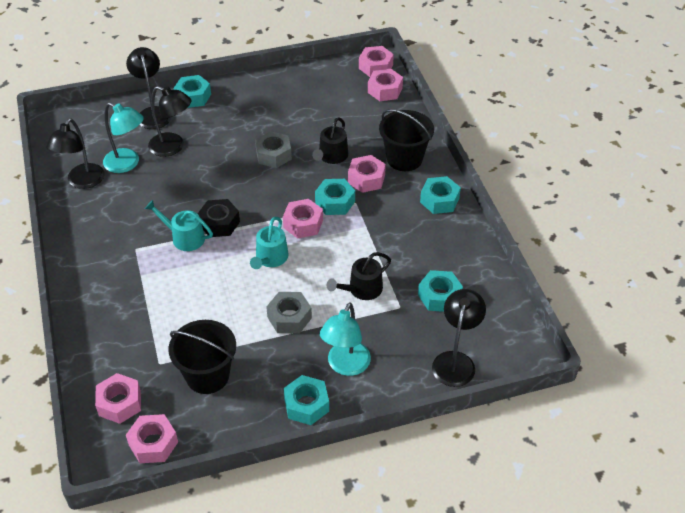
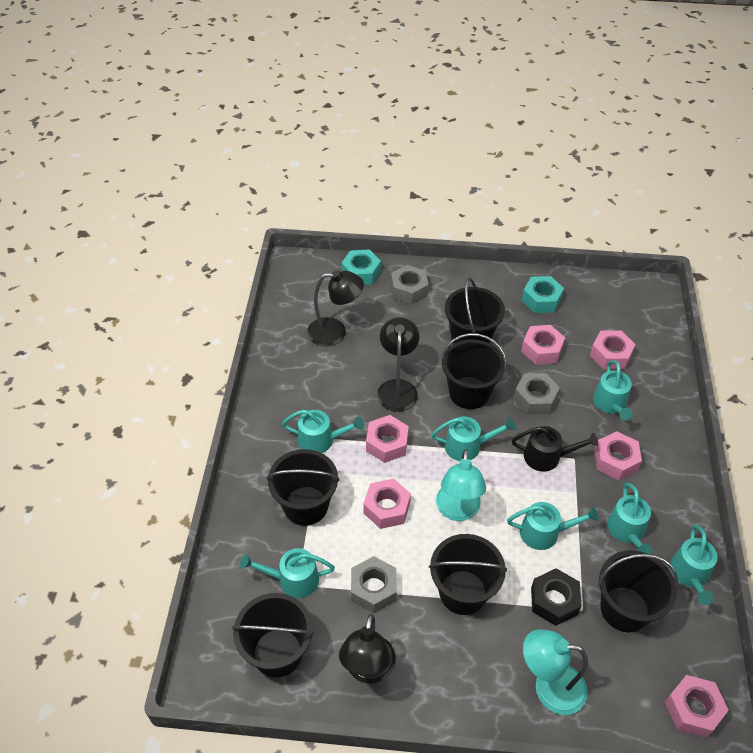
black bucket: [168,320,236,394] [379,109,434,171] = 2 -> [232,593,314,678] [267,449,339,526] [429,534,507,615] [441,333,507,409] [445,277,505,344] [598,550,678,632] = 6
black lamp: [46,118,105,189] [126,47,171,129] [148,86,192,157] [432,289,486,387] = 4 -> [307,270,364,346] [339,614,396,684] [377,317,419,412] = 3
black watering can: [312,117,348,164] [327,252,391,300] = 2 -> [512,426,598,472] = 1
grey nut: [255,131,292,168] [266,292,312,334] = 2 -> [351,556,397,613] [391,265,429,304] [513,373,560,415] = 3
turquoise nut: [174,75,211,108] [284,375,329,425] [315,179,355,215] [418,270,463,312] [420,176,461,214] = 5 -> [341,249,381,285] [522,276,564,313] = 2
turquoise watering can: [145,200,213,251] [250,217,288,269] = 2 -> [240,548,335,598] [282,410,364,453] [431,416,516,461] [507,502,599,550] [593,360,633,421] [607,483,653,555] [670,525,718,605] = 7

